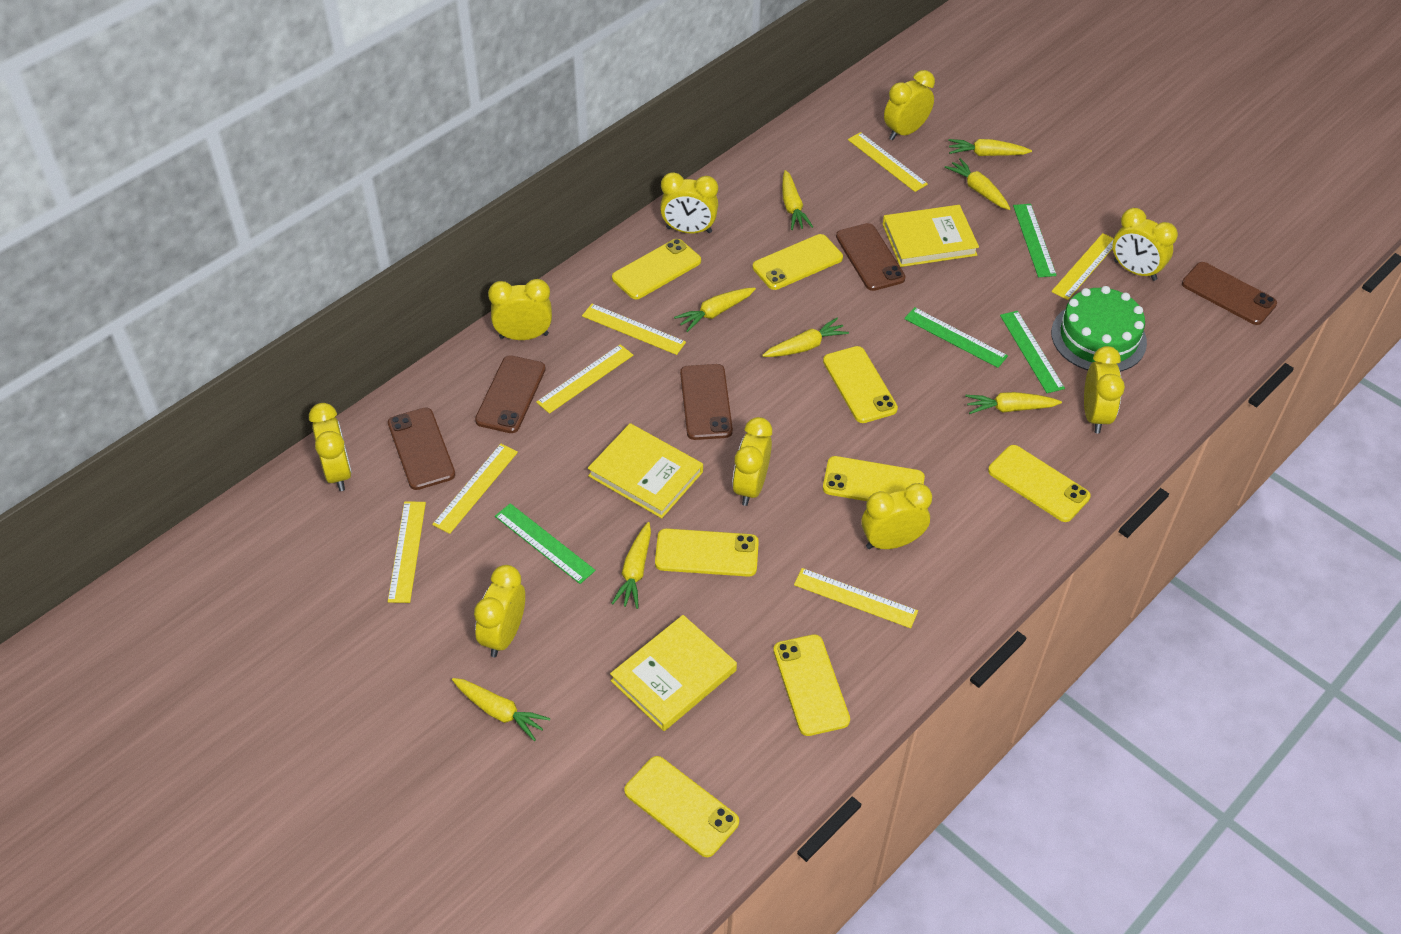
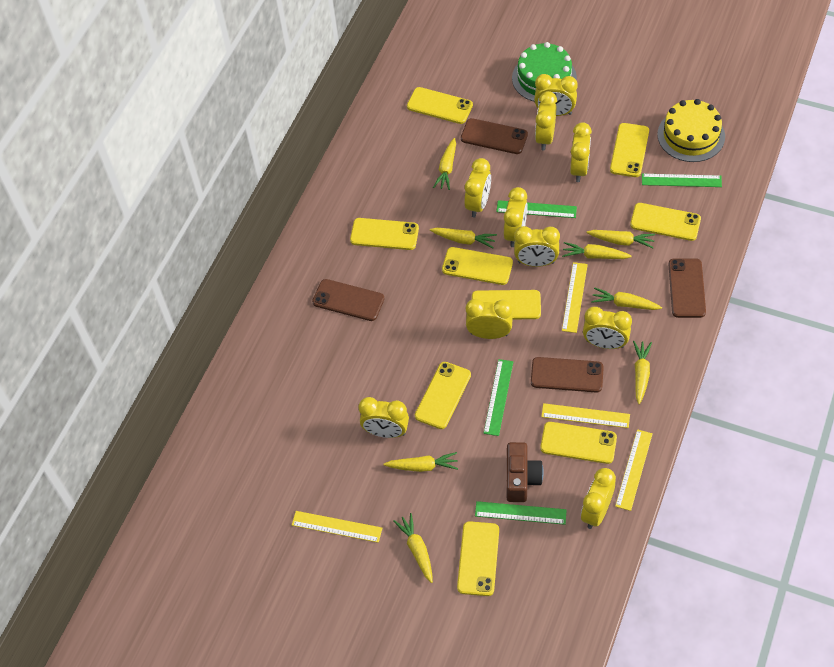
brown camera: none = 0 -> [507,442,544,502] = 1
brown phone: [388,407,455,490] [475,355,546,433] [680,364,733,440] [836,223,906,291] [1182,262,1277,325] = 5 -> [312,279,385,321] [461,118,528,154] [531,357,604,393] [668,258,706,318] = 4
yellow book: [588,423,703,518] [610,615,737,731] [883,205,979,267] = 3 -> none = 0
yellow cake: none = 0 -> [657,99,725,162] = 1
yellow clock: [309,403,352,491] [474,565,525,657] [488,279,552,340] [660,172,718,233] [732,417,772,506] [861,483,932,549] [884,70,935,140] [1084,346,1125,434] [1113,208,1178,281] = 9 -> [359,397,409,438] [464,158,491,217] [466,299,513,339] [504,187,528,247] [514,226,560,267] [534,74,578,116] [535,91,557,150] [570,122,592,182] [581,468,616,529] [583,307,632,349] = 10
yellow phone: [612,239,701,299] [624,756,739,857] [655,528,759,577] [753,234,843,290] [773,634,850,736] [823,346,898,423] [823,456,925,501] [988,445,1091,522] = 8 -> [350,218,419,250] [407,87,473,124] [415,362,471,429] [442,247,513,285] [457,521,499,596] [472,290,541,319] [540,422,617,464] [610,123,649,177] [630,203,701,241] = 9
yellow ruler: [388,501,426,603] [432,444,518,534] [536,344,633,414] [582,304,686,355] [794,568,918,628] [848,132,928,192] [1051,233,1114,300] = 7 -> [292,511,382,543] [541,403,630,428] [562,262,588,333] [615,429,653,511] = 4

